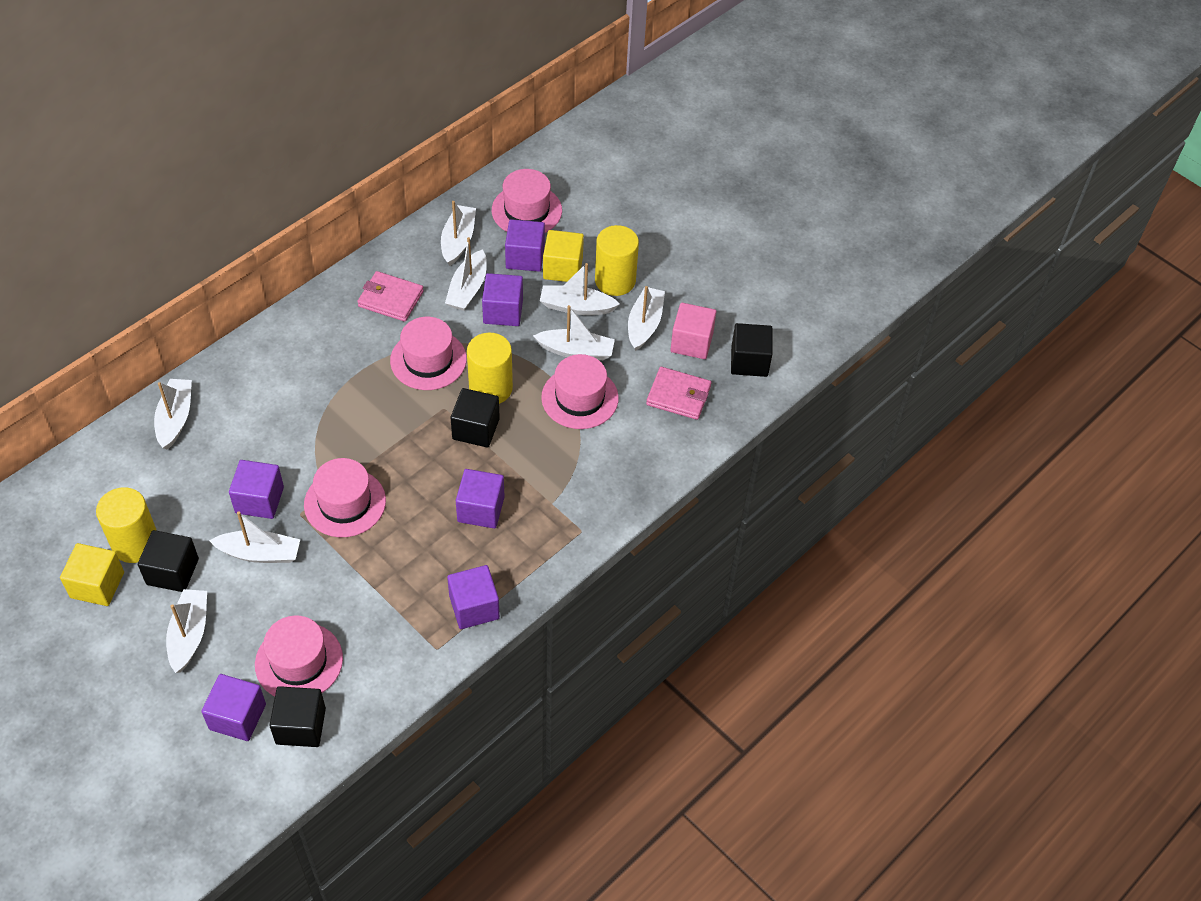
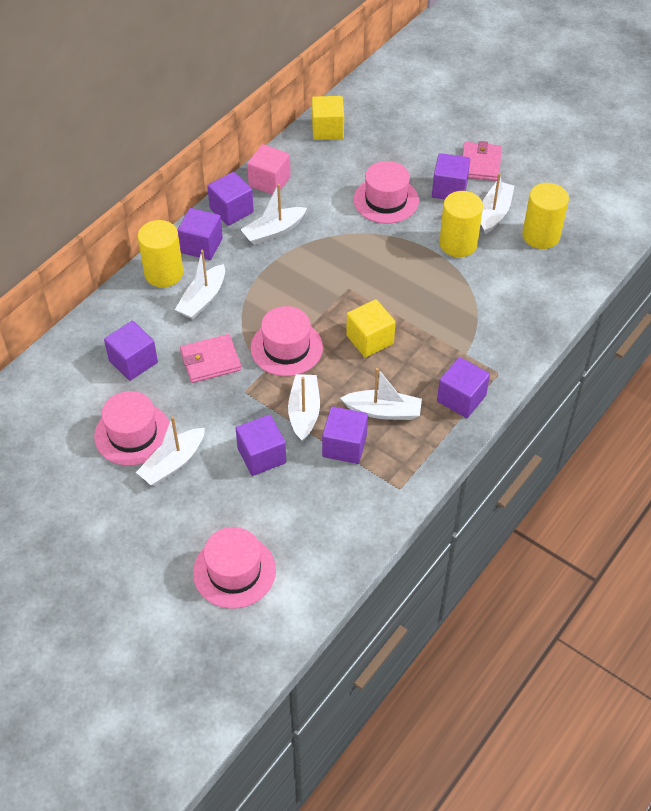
black cube: [138,530,199,592] [269,686,326,747] [451,388,500,448] [731,323,773,377] = 4 -> none = 0
pink hat: [255,616,343,696] [304,458,386,537] [390,317,467,390] [492,169,562,233] [541,354,619,429] = 5 -> [94,391,170,466] [193,527,276,609] [250,306,323,376] [353,161,419,223] = 4
purple cube: [201,674,266,741] [229,460,284,519] [447,565,500,629] [456,469,505,529] [482,273,523,326] [505,219,545,272] = 6 -> [104,321,158,381] [177,208,223,260] [207,172,254,226] [235,414,286,476] [322,406,368,464] [432,153,470,199] [437,357,490,418] = 7
white boat: [154,379,192,450] [166,589,207,673] [209,511,300,563] [441,201,476,266] [445,237,487,311] [533,305,615,360] [540,263,620,315] [628,286,665,351] = 8 -> [136,416,205,486] [175,250,225,319] [241,184,307,245] [288,374,320,442] [340,368,422,420] [481,173,514,234] = 6

